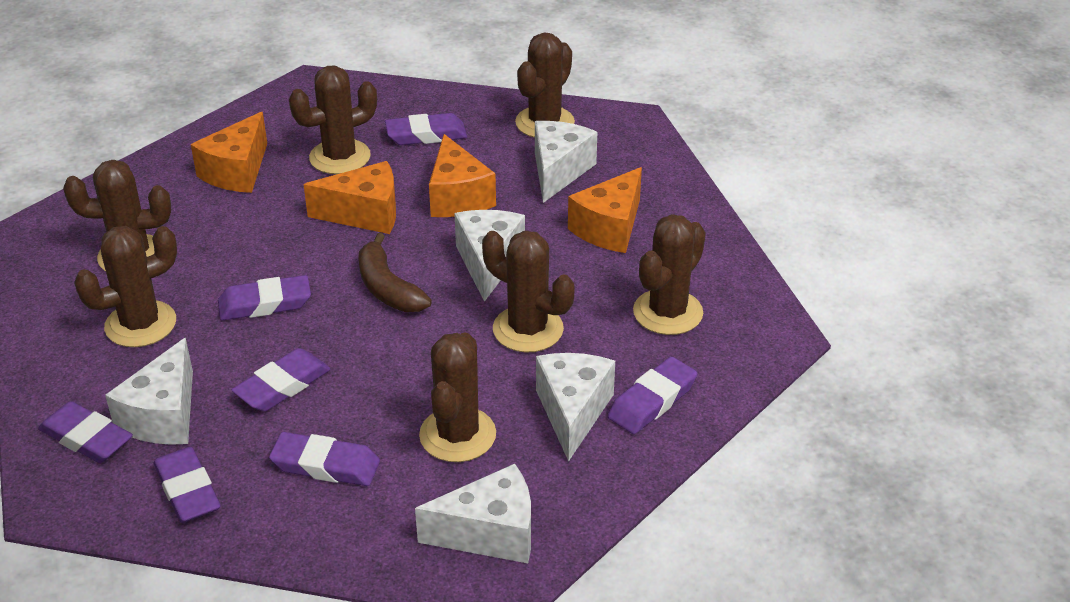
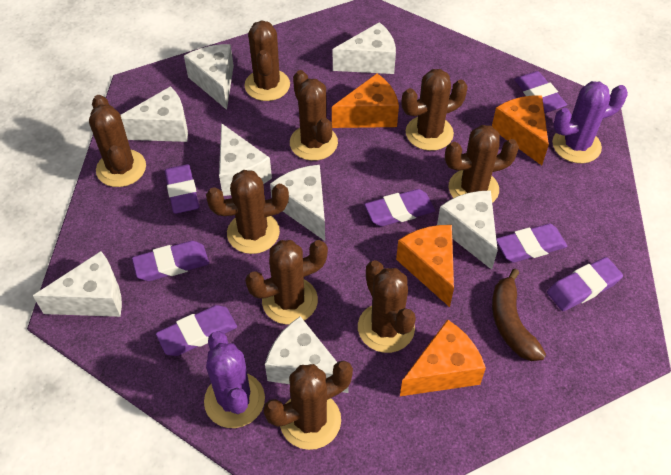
brown cactus: [63,160,171,271] [74,226,177,347] [289,65,377,174] [419,332,496,462] [482,231,575,353] [515,33,575,138] [633,214,706,335] = 7 -> [89,95,146,187] [206,170,289,254] [244,20,290,101] [245,240,328,325] [263,361,353,450] [290,70,338,161] [358,260,416,353] [402,69,468,151] [445,125,519,203] = 9
purple cactus: none = 0 -> [204,331,265,428] [552,81,628,163] = 2
white cheese: [105,338,193,445] [415,464,531,563] [454,210,525,302] [535,121,597,203] [536,353,615,462] = 5 -> [33,251,122,317] [121,86,188,142] [184,44,234,110] [219,123,272,196] [265,316,349,393] [270,165,325,241] [333,22,396,74] [437,191,498,270] = 8

